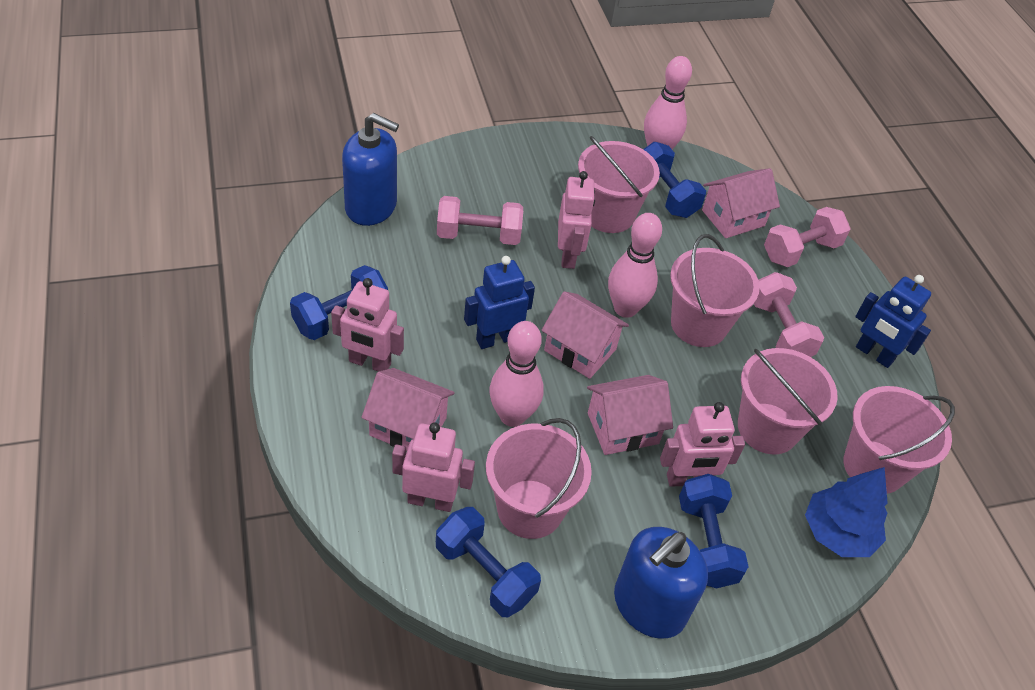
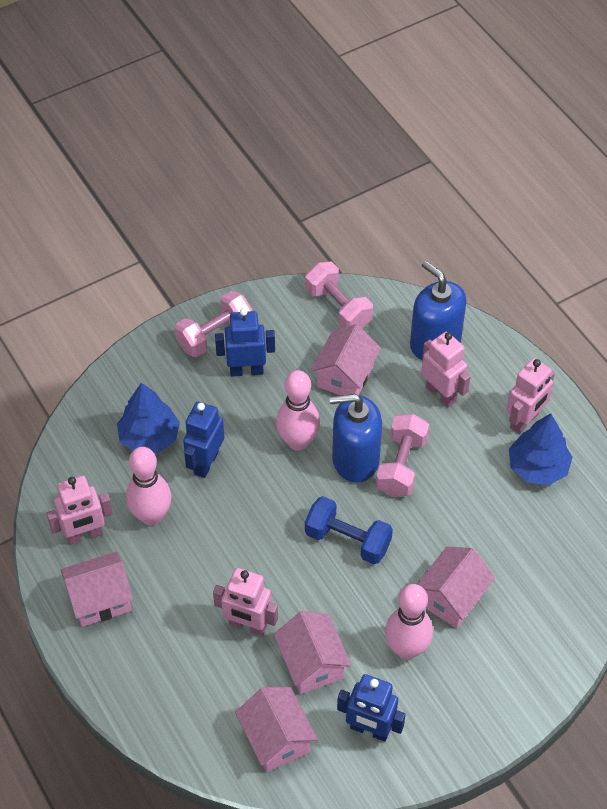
blue dumbbell: [290,265,388,340] [436,507,541,617] [643,142,706,218] [679,474,749,588] = 4 -> [305,496,393,564] = 1
blue robot: [464,256,535,349] [855,275,931,368] = 2 -> [183,402,224,478] [215,308,275,377] [337,674,405,742] = 3
blue tree: [805,467,888,557] = 1 -> [117,382,180,453] [509,413,573,485] = 2
pink bucket: [486,418,592,539] [578,136,660,233] [670,234,760,347] [738,348,838,454] [844,386,955,494] = 5 -> none = 0
pink house: [361,368,455,451] [541,291,629,379] [587,375,673,455] [702,168,780,238] = 4 -> [61,552,134,627] [235,687,318,772] [273,611,352,694] [311,324,381,395] [417,547,495,629] = 5

